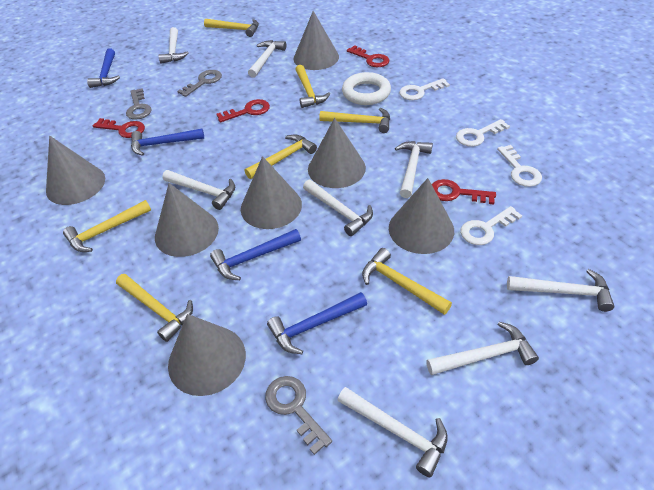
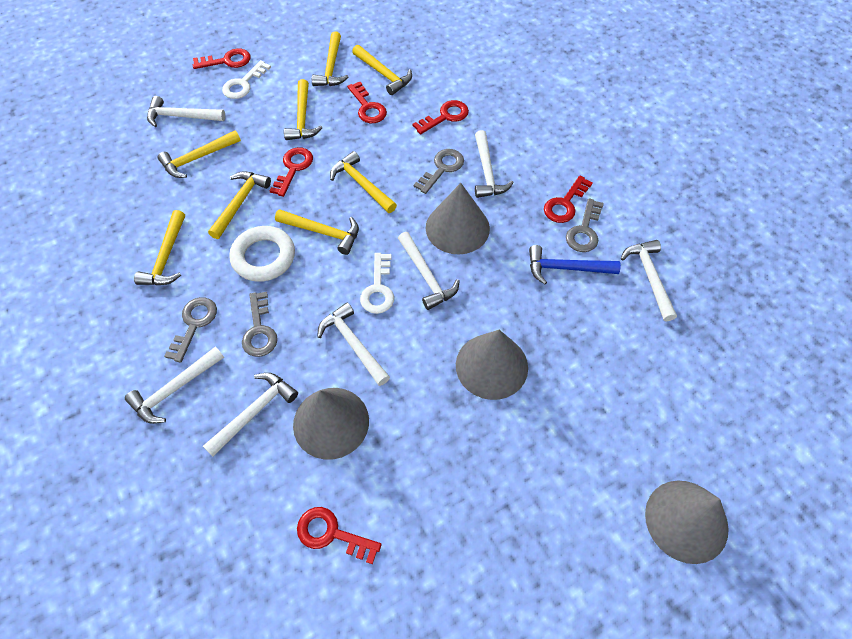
blue hammer: [87,48,120,88] [131,129,204,156] [210,229,301,280] [267,292,367,354] = 4 -> [529,245,621,284] = 1
grey cone: [46,136,105,205] [155,183,219,257] [168,314,246,396] [241,156,302,229] [293,11,339,70] [308,118,366,188] [389,178,454,254] = 7 -> [293,388,369,460] [426,183,490,254] [456,330,528,400] [645,481,729,564] = 4
grey key: [126,88,152,120] [177,70,222,97] [265,376,332,455] = 3 -> [164,297,217,363] [242,292,278,357] [414,149,464,194] [566,198,604,252] = 4
red key: [93,118,145,138] [216,99,270,123] [347,45,389,67] [432,179,496,204] = 4 -> [193,48,251,69] [269,147,313,197] [297,507,382,564] [347,82,387,123] [412,100,469,134] [544,176,593,223] = 6
white hammer: [159,27,189,64] [162,170,235,210] [248,40,286,78] [303,180,373,236] [337,387,448,477] [395,141,433,198] [426,322,539,375] [507,269,614,312] = 8 -> [125,347,224,424] [147,96,225,127] [203,373,298,457] [317,302,390,386] [398,232,460,310] [475,130,514,198] [621,240,677,322] = 7
white key: [399,78,450,100] [456,119,510,147] [460,206,522,245] [497,145,542,187] = 4 -> [222,60,271,99] [360,253,394,314] = 2
yellow hammer: [63,200,151,252] [116,274,193,342] [204,19,259,37] [245,134,317,179] [295,65,330,108] [319,108,390,133] [362,248,452,315] = 7 -> [134,210,185,285] [158,130,241,178] [208,171,271,239] [275,209,359,255] [284,79,323,140] [312,31,349,86] [330,151,397,213] [352,45,412,95] = 8

